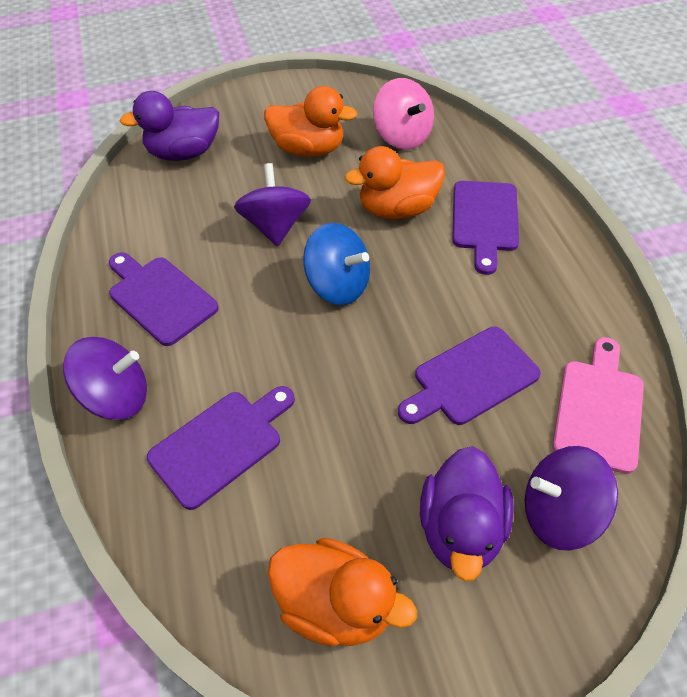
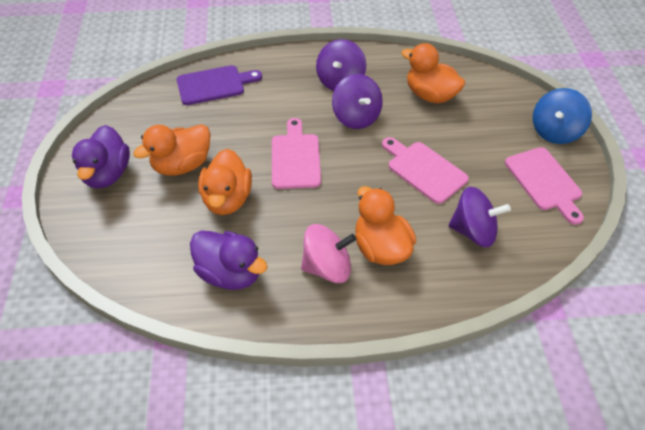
orange duck: [264,86,357,157] [267,538,417,646] [345,146,445,219] = 3 -> [133,124,211,176] [198,149,252,215] [355,186,416,265] [401,43,465,103] = 4
pink cutting board: [552,337,644,474] = 1 -> [272,118,321,189] [382,137,469,204] [505,147,584,225] = 3
purple cutting board: [109,252,219,346] [147,386,295,510] [398,327,541,425] [452,181,519,275] = 4 -> [177,65,262,105] = 1

